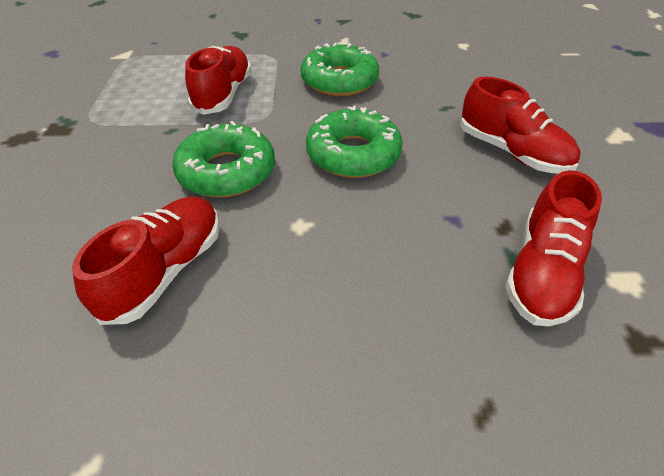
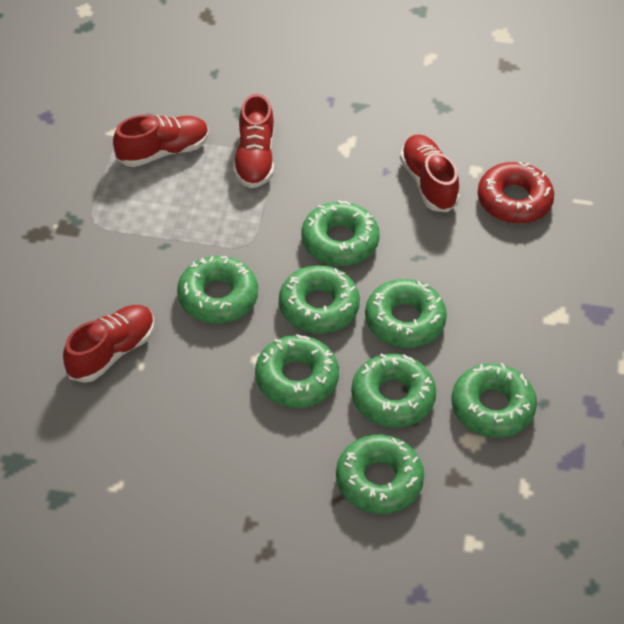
green donut: [172,121,275,198] [300,43,379,96] [306,106,403,178] = 3 -> [177,256,258,324] [255,334,339,408] [279,265,360,334] [301,200,380,266] [336,435,424,514] [351,354,436,428] [365,279,447,348] [452,363,537,438] = 8
red donut: none = 0 -> [478,161,554,224] = 1

